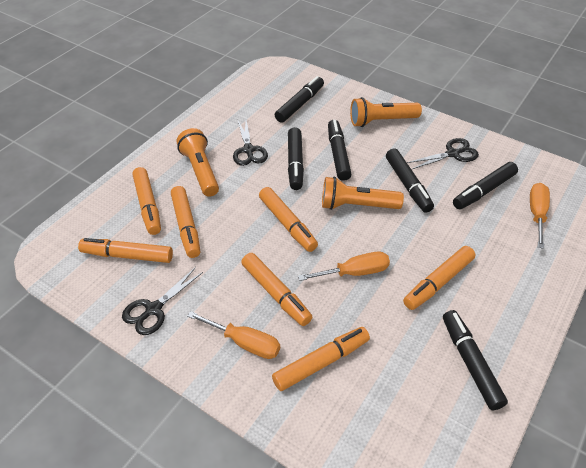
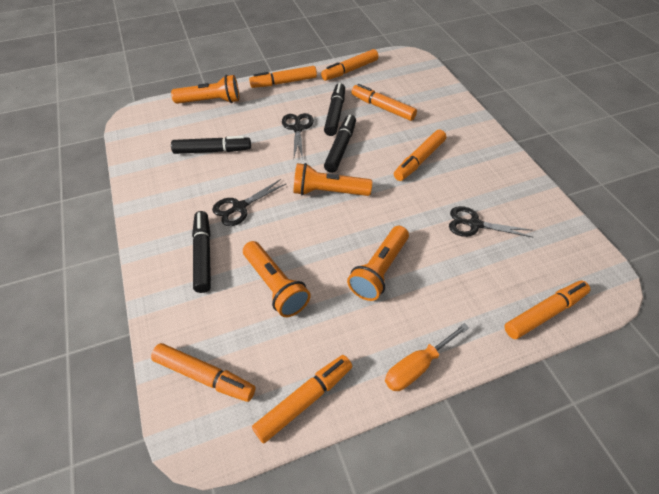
black marker: [275,76,324,123] [288,127,304,190] [328,120,352,181] [386,148,434,213] [443,310,508,410] [453,162,518,209] = 6 -> [171,136,251,154] [192,211,211,293] [324,83,345,136] [324,115,356,173] = 4
orange flashlight: [177,128,219,197] [322,177,404,210] [350,97,422,127] = 3 -> [171,75,239,104] [243,241,311,317] [294,163,372,196] [347,226,409,301] = 4
orange screwdriver: [187,311,280,359] [298,251,390,281] [530,183,550,249] = 3 -> [385,323,469,391] = 1

